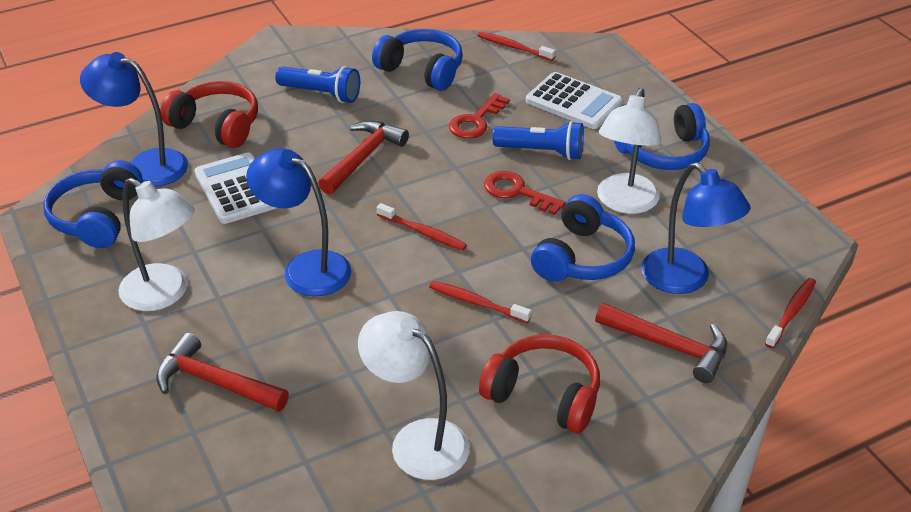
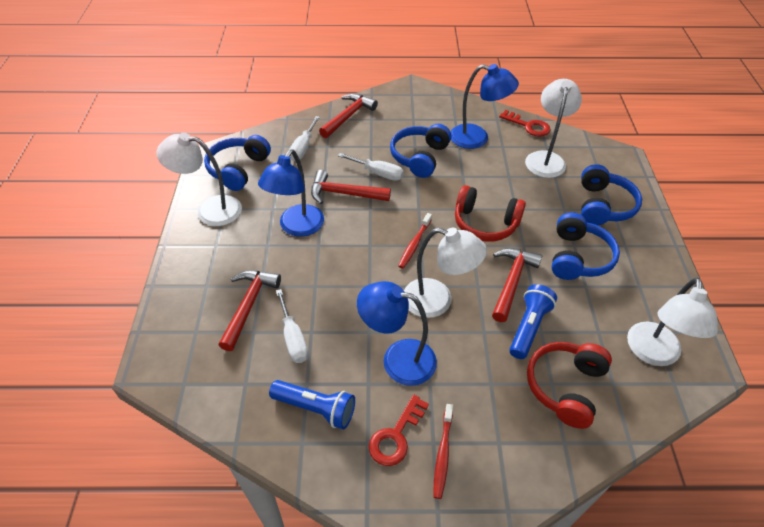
red hammer: [156,333,289,412] [318,121,409,194] [595,303,727,383] = 3 -> [219,270,281,351] [311,170,391,204] [319,93,378,138] [492,248,542,322] = 4
red toothbrush: [377,203,467,250] [429,281,531,323] [477,32,555,61] [765,278,816,348] = 4 -> [398,213,432,268] [433,404,453,499] = 2
white calculator: [195,152,276,224] [526,72,622,129] = 2 -> none = 0
white lamp: [118,178,195,311] [358,311,469,480] [597,88,661,214] = 3 -> [156,133,242,226] [404,228,487,318] [525,79,582,178] [627,277,718,366] = 4
white screwdriver: none = 0 -> [276,289,308,363] [289,116,320,161] [338,153,404,181] = 3

